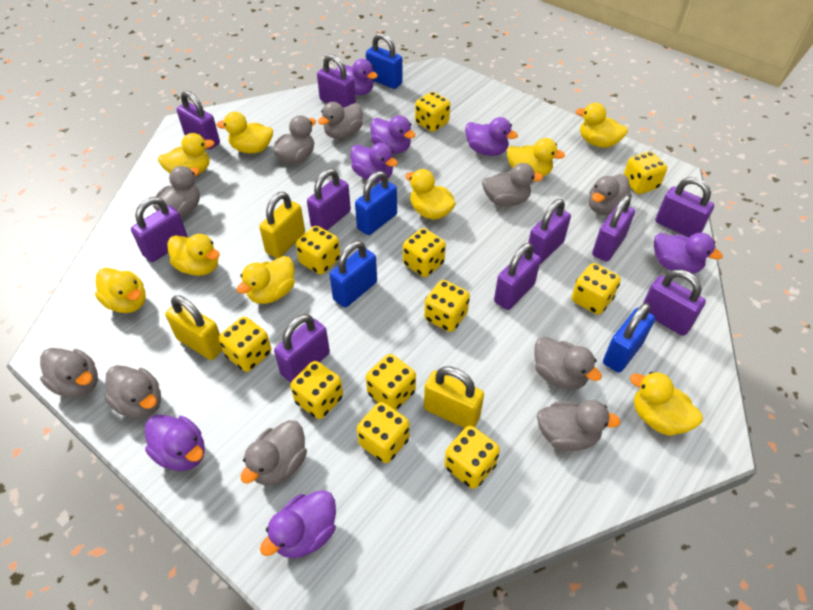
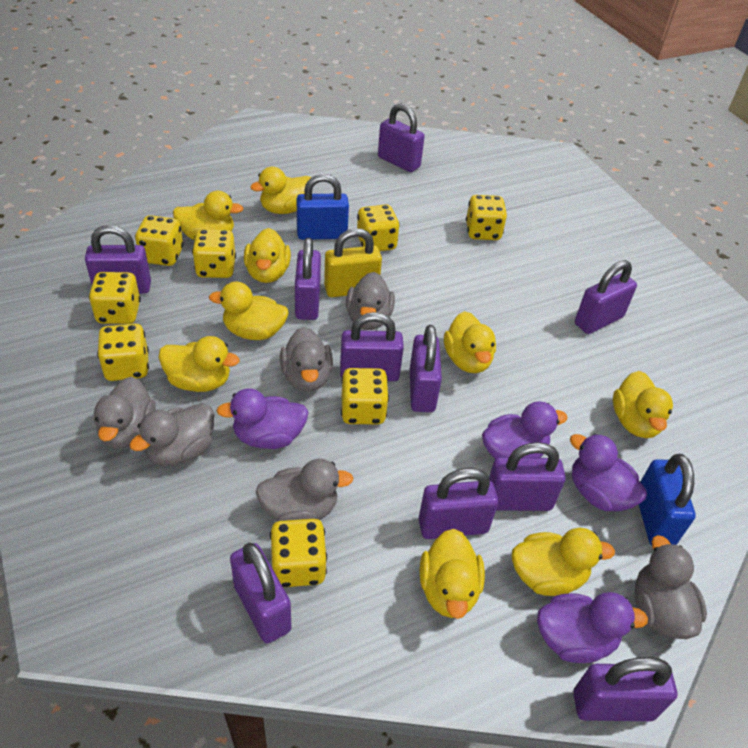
blue padlock: [330,240,377,308] [355,171,397,235] [366,33,403,89] [603,303,655,373] = 4 -> [297,174,349,240] [639,454,696,545] = 2
grey duck: [40,348,98,397] [104,365,161,419] [153,166,200,217] [241,420,307,486] [273,115,316,164] [318,102,363,139] [482,163,543,206] [534,337,602,390] [537,400,621,451] [589,174,632,215] = 10 -> [94,377,156,449] [130,403,214,466] [256,459,353,522] [280,327,333,392] [346,272,395,330] [634,535,707,639] = 6
purple duck: [145,415,205,471] [260,490,336,558] [336,59,378,95] [351,143,398,182] [370,115,415,154] [465,117,518,156] [654,233,723,274] = 7 -> [216,388,308,449] [482,401,568,459] [537,592,648,663] [570,434,647,511] = 4
yellow dice: [219,317,271,372] [290,361,343,419] [296,226,340,274] [357,402,410,463] [366,354,416,410] [403,228,446,277] [415,92,450,132] [424,280,470,332] [444,426,500,489] [572,263,621,315] [624,151,667,194] = 11 -> [89,272,141,324] [97,324,149,381] [135,215,184,266] [192,229,236,278] [270,519,327,587] [341,368,389,425] [357,204,400,251] [466,195,507,240] = 8
yellow padlock: [165,295,223,360] [259,192,305,258] [424,366,484,428] = 3 -> [324,228,382,297] = 1

